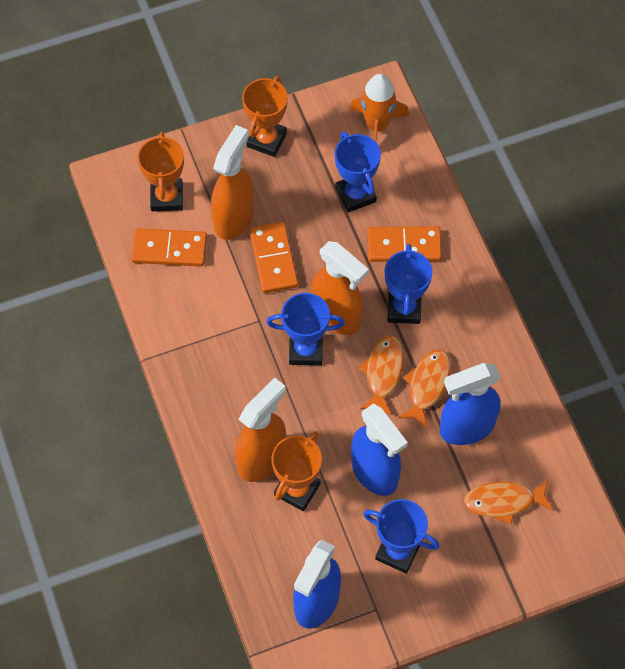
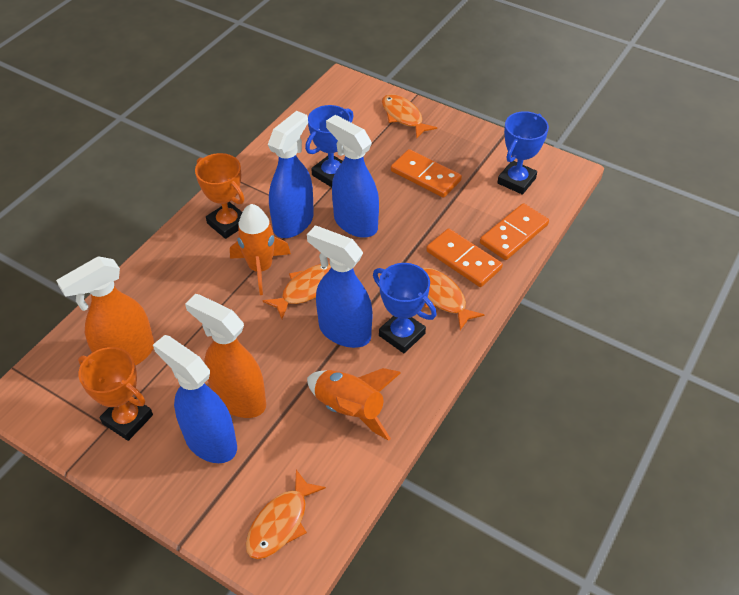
blue spray bottle: [293,540,341,628] [351,404,408,496] [440,363,501,445] = 3 -> [153,335,237,463] [268,111,314,238] [307,226,373,348] [326,115,379,238] = 4
blue trophy: [266,293,345,365] [335,132,381,213] [363,499,440,574] [385,244,433,324] = 4 -> [305,105,354,187] [373,263,437,353] [497,111,549,195] = 3
orange fish: [359,335,404,415] [398,349,451,429] [464,480,553,524] = 3 -> [246,470,326,559] [262,264,331,319] [382,94,437,139] [422,268,484,330] = 4
orange rocket: [350,74,409,142] = 1 -> [230,204,291,295] [307,368,401,441] = 2
orange spray bottle: [211,125,254,240] [235,377,286,482] [311,241,369,335] = 3 -> [56,256,155,366] [185,294,266,418] = 2
orange trophy: [137,132,184,211] [242,76,288,157] [271,431,322,511] = 3 -> [78,347,153,441] [195,153,244,239] = 2

